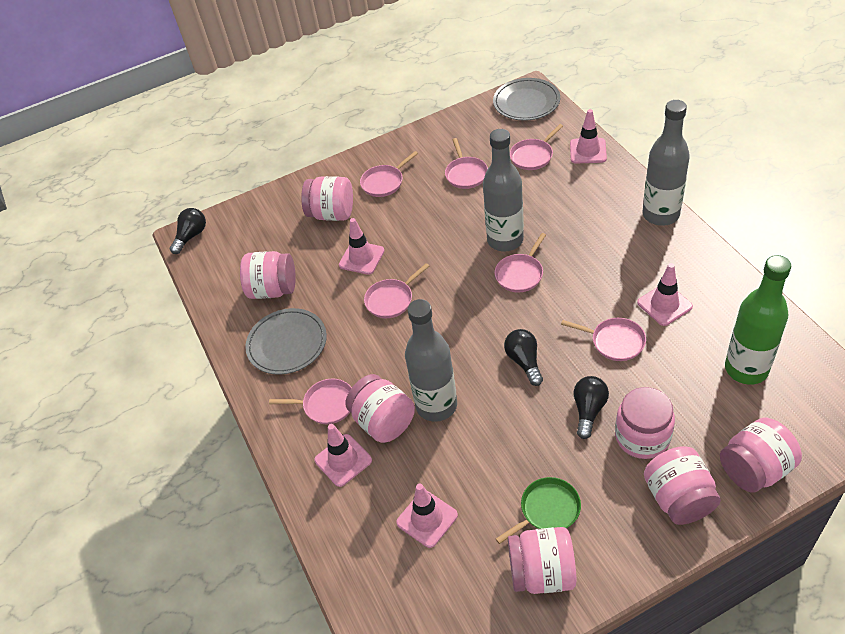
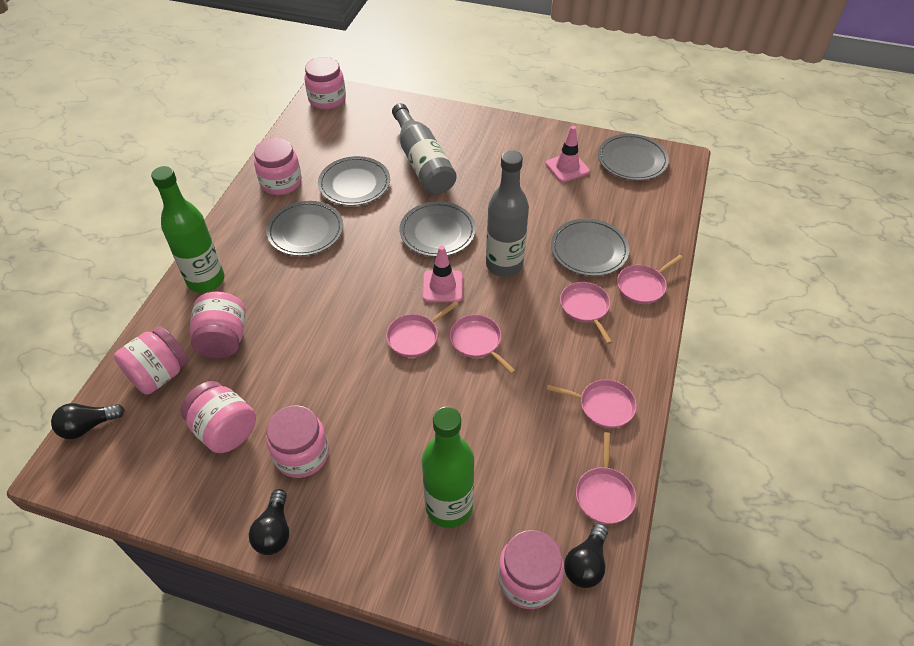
green bottle: [725,255,791,385] = 1 -> [151,166,225,293] [422,407,474,528] = 2
green pan: [496,477,581,544] = 1 -> none = 0
grey bottle: [405,299,457,422] [483,129,524,251] [643,100,690,226] = 3 -> [392,103,457,195] [486,150,529,277] = 2
grey plate: [245,308,327,375] [493,78,560,121] = 2 -> [266,201,343,256] [318,156,390,206] [400,201,476,257] [551,218,629,276] [598,134,669,181] = 5
pink pan: [269,379,352,424] [360,151,418,197] [364,263,429,318] [445,138,488,189] [495,233,546,292] [510,124,563,170] [561,318,646,361] = 7 -> [386,301,459,357] [450,315,516,374] [546,379,637,428] [560,282,612,344] [576,432,637,524] [617,255,683,304] = 6
pink traffic cone: [314,424,372,487] [339,218,385,275] [396,484,458,548] [570,109,607,164] [637,263,693,326] = 5 -> [422,246,463,302] [546,126,590,182] = 2

